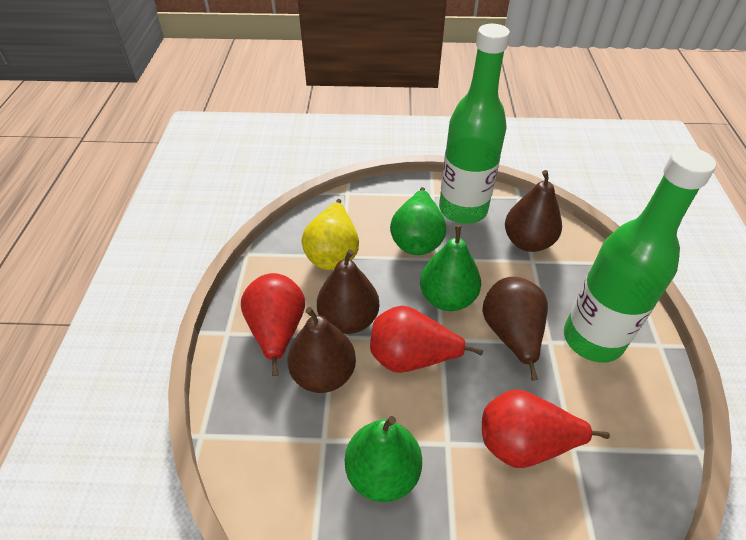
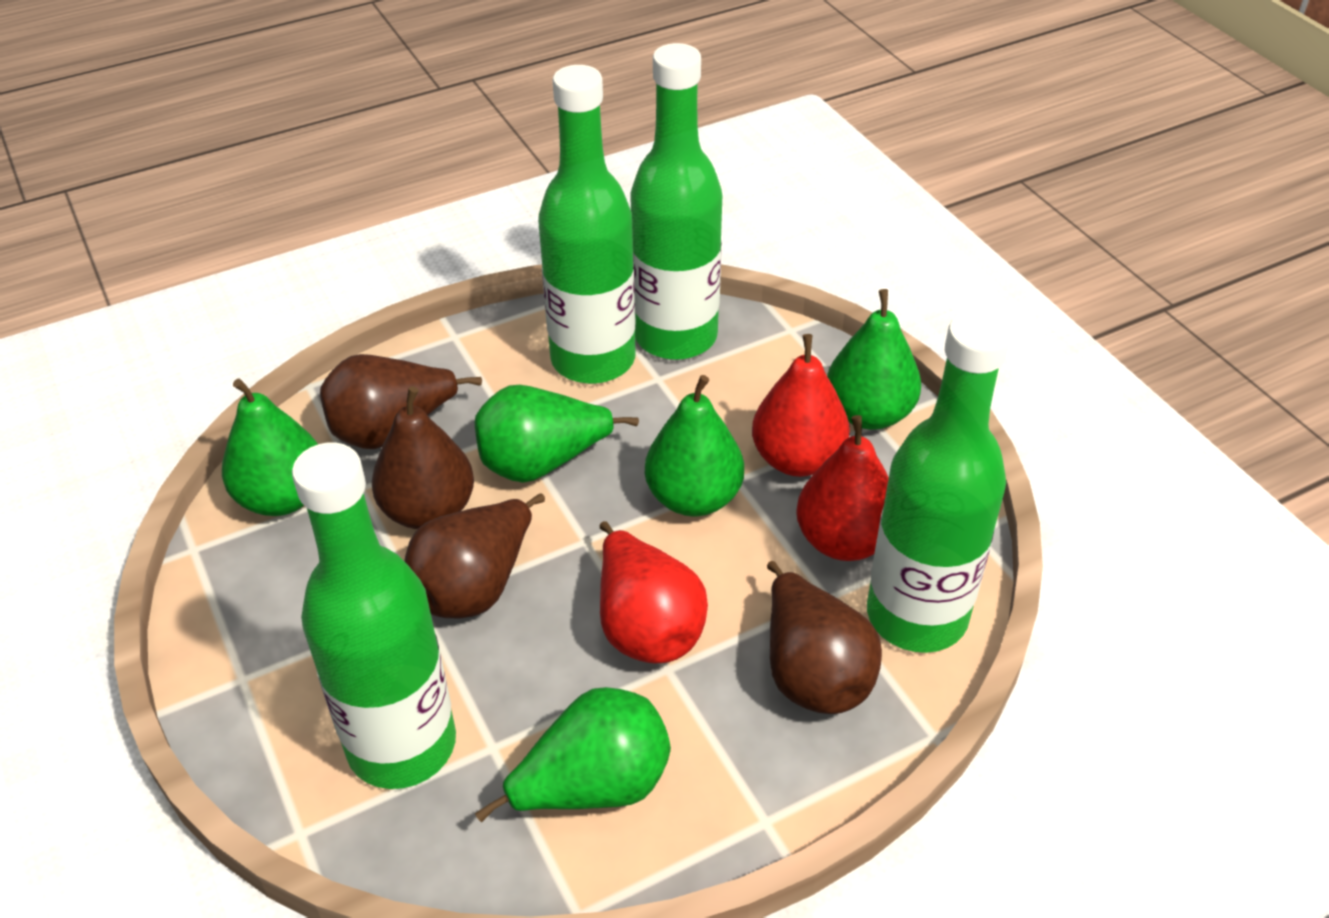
green bottle: [439,24,510,224] [564,147,716,363] = 2 -> [292,443,456,789] [538,65,636,384] [630,43,722,360] [867,311,1011,653] = 4
green pear: [345,416,422,502] [390,187,446,255] [420,225,481,311] = 3 -> [222,379,318,516] [475,385,639,483] [475,687,671,822] [645,375,744,517] [827,289,921,430] = 5
yellow pear: [302,199,359,270] = 1 -> none = 0

